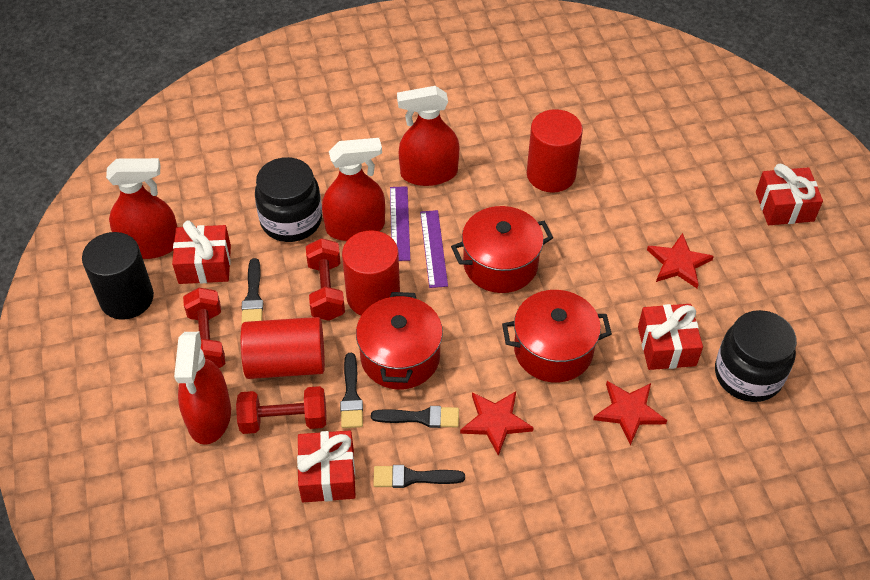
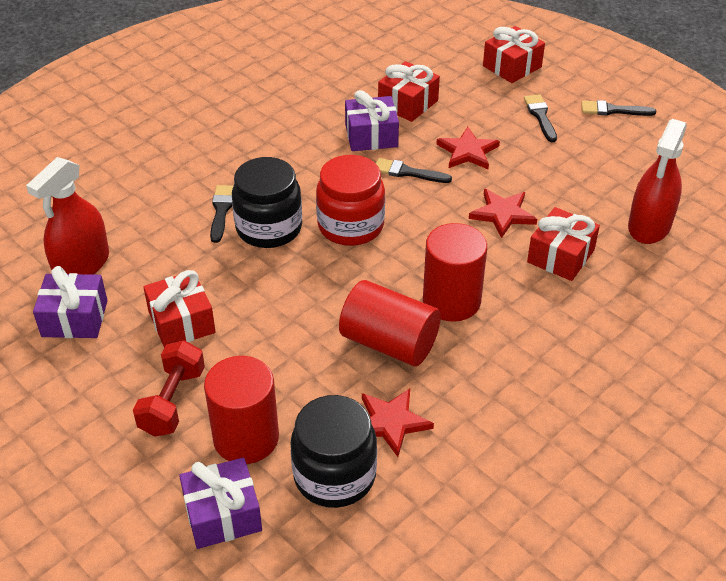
black cylinder: [82,232,154,320] = 1 -> none = 0
purple gift: none = 0 -> [33,266,108,338] [179,457,262,549] [345,90,399,151] = 3
purple ruler: [390,186,410,261] [420,210,448,288] = 2 -> none = 0
red dumbbell: [183,288,225,368] [236,386,326,434] [306,238,345,321] = 3 -> [133,340,205,437] = 1
red jar: none = 0 -> [316,155,385,246] = 1
red pot: [356,292,443,390] [451,206,553,293] [502,290,612,383] = 3 -> none = 0
red spray bottle: [106,158,177,259] [174,332,231,445] [322,138,385,241] [397,86,459,186] = 4 -> [26,157,109,275] [628,119,687,244] = 2

